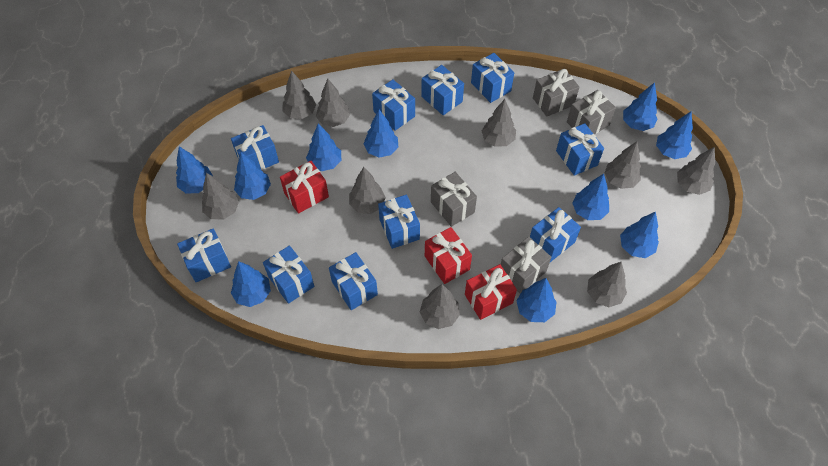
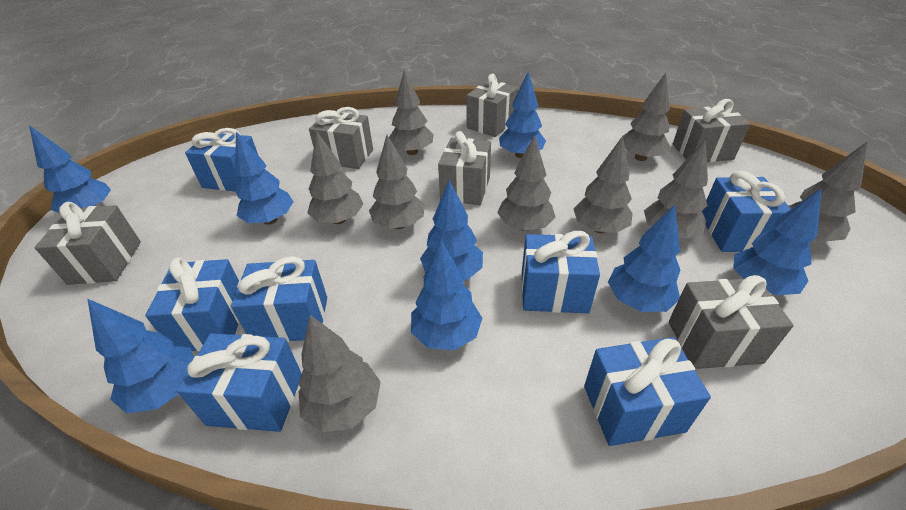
blue gift: [177,228,231,282] [231,125,279,170] [263,245,314,304] [329,252,378,310] [372,80,415,131] [378,195,420,249] [421,65,464,115] [471,53,514,103] [530,207,581,262] [556,123,604,176] = 10 -> [145,257,240,351] [177,333,302,432] [185,128,258,191] [231,256,327,342] [521,231,600,313] [584,337,711,446] [702,171,791,252] = 7
blue tree: [176,146,213,194] [231,261,271,307] [234,152,271,200] [306,123,341,171] [364,110,398,158] [517,278,556,322] [572,173,609,220] [620,211,659,258] [623,82,658,131] [656,111,693,159] = 10 -> [29,125,111,213] [87,299,194,413] [235,131,294,225] [411,240,482,350] [420,180,483,280] [499,72,546,158] [608,205,680,312] [733,188,822,295] = 8
grey gift: [431,172,477,227] [501,237,551,294] [533,69,579,117] [567,90,616,134] = 4 -> [35,202,141,285] [309,107,373,169] [438,131,491,205] [466,74,518,137] [669,275,794,369] [673,99,750,162] = 6
red gift: [280,161,329,214] [425,227,472,284] [465,264,517,320] = 3 -> none = 0

